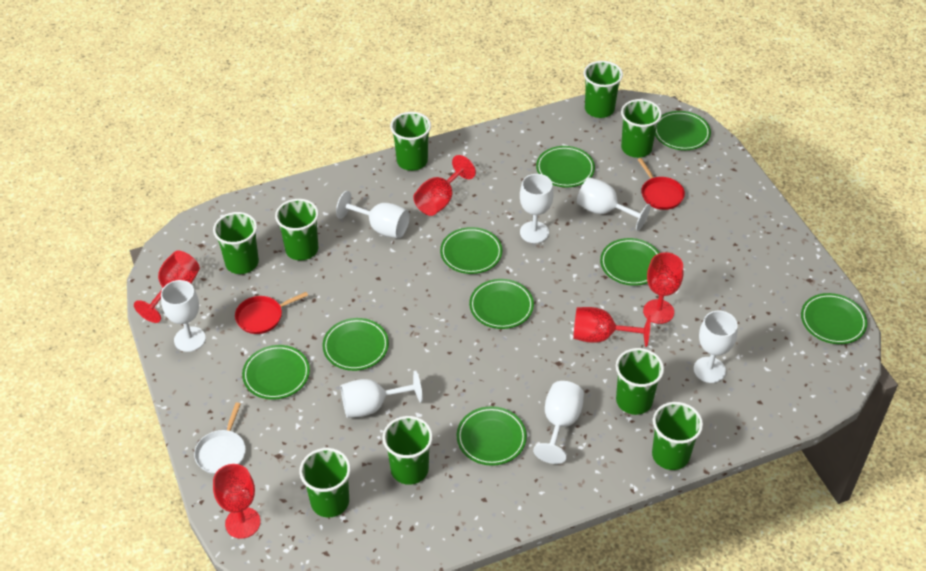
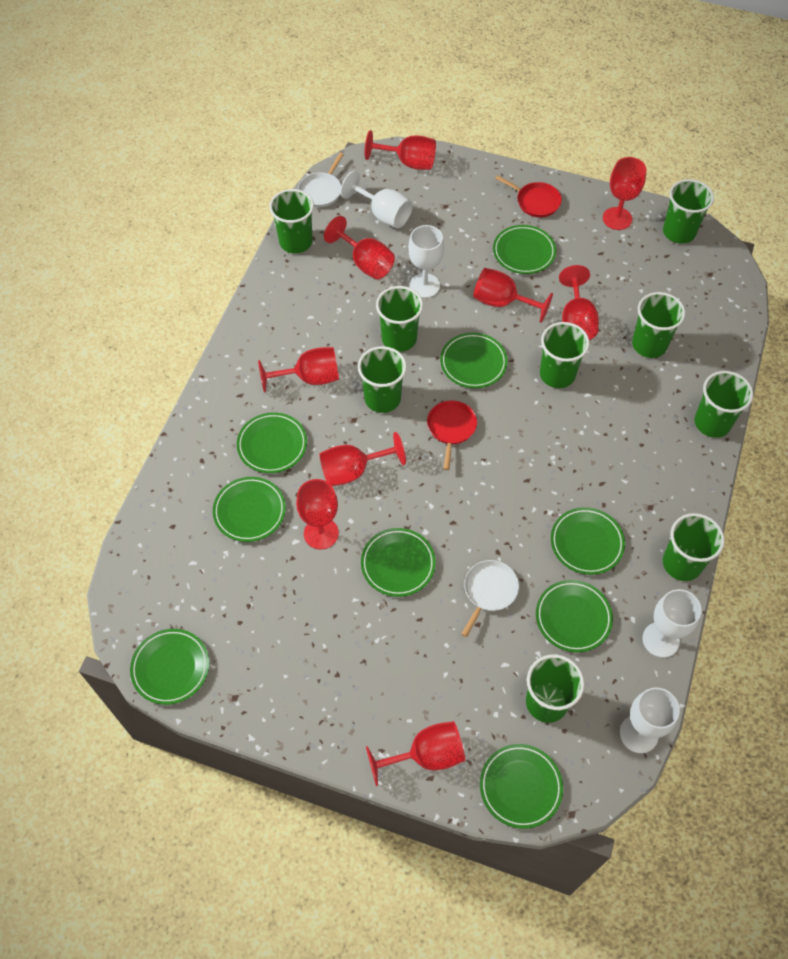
red goblet: [134,251,200,323] [213,464,260,539] [413,155,476,216] [573,307,651,347] [643,252,683,324] = 5 -> [258,347,339,393] [296,479,339,550] [320,432,406,486] [324,216,395,280] [364,130,436,170] [366,721,465,786] [473,268,553,323] [559,265,599,340] [603,157,647,230] = 9
white goblet: [161,280,206,352] [336,191,410,239] [341,370,423,418] [520,174,554,243] [533,381,584,464] [577,177,651,231] [693,311,738,383] = 7 -> [340,171,413,228] [408,225,444,298] [620,687,680,753] [642,589,702,658] = 4
white pan: [194,402,246,474] = 1 -> [298,153,344,207] [462,560,519,637] = 2

